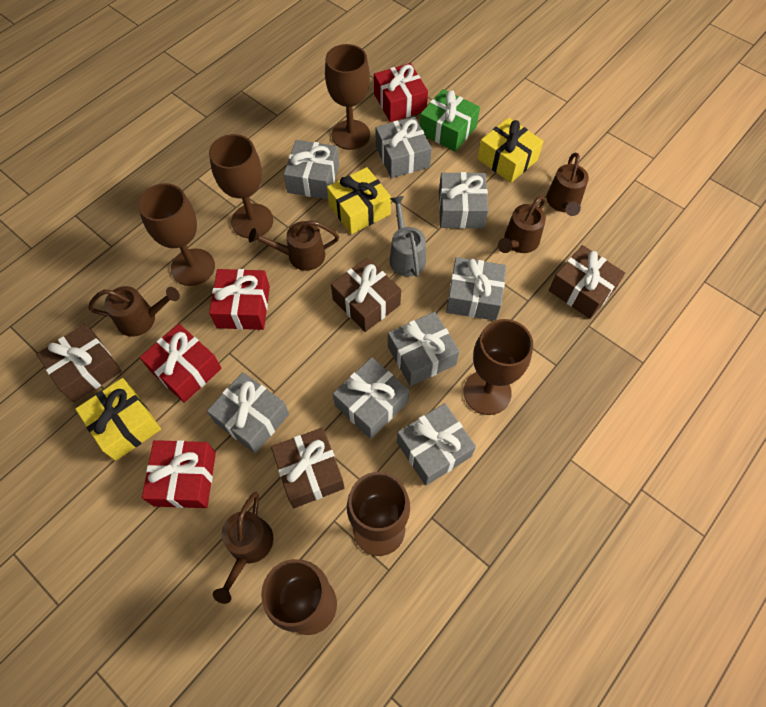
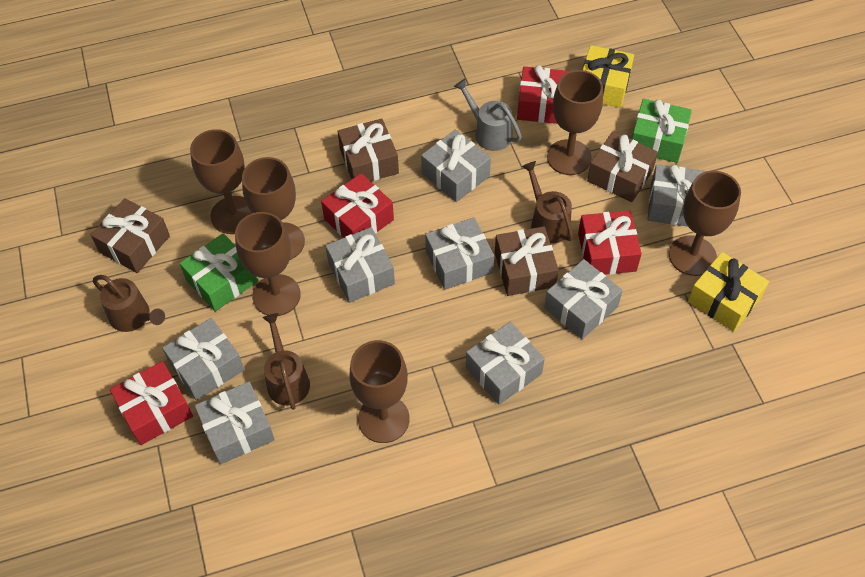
brown watering can: [88,286,180,337] [213,492,273,604] [249,220,339,271] [498,196,546,253] [546,153,589,216] = 5 -> [93,275,165,332] [262,313,310,410] [522,161,573,244] = 3
green gift: [420,89,480,152] = 1 -> [180,233,258,312] [632,99,692,163] = 2
yellow gift: [75,378,161,461] [327,167,391,234] [477,117,543,183] = 3 -> [583,45,634,108] [688,252,769,332] = 2

